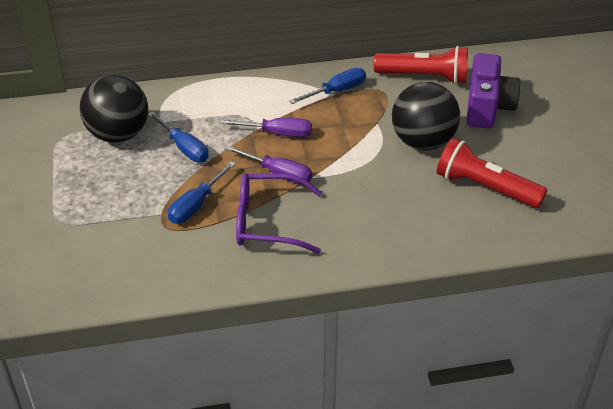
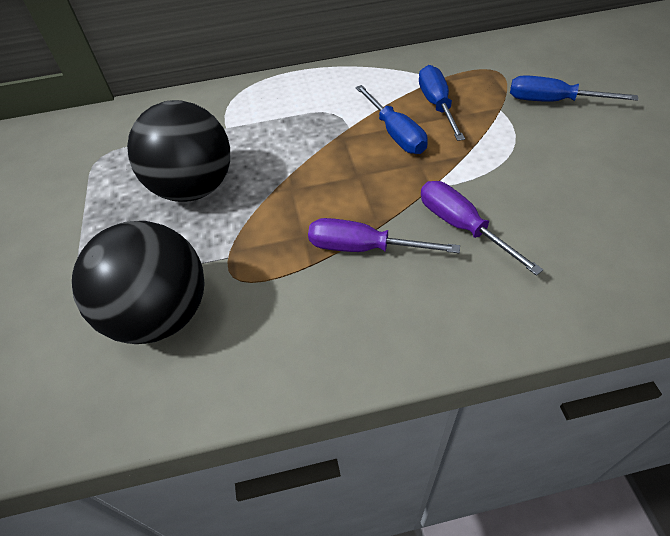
purple camera: [466,53,521,129] = 1 -> none = 0
purple glasses: [236,173,322,254] = 1 -> none = 0
red flashlight: [374,46,468,84] [437,138,547,208] = 2 -> none = 0

